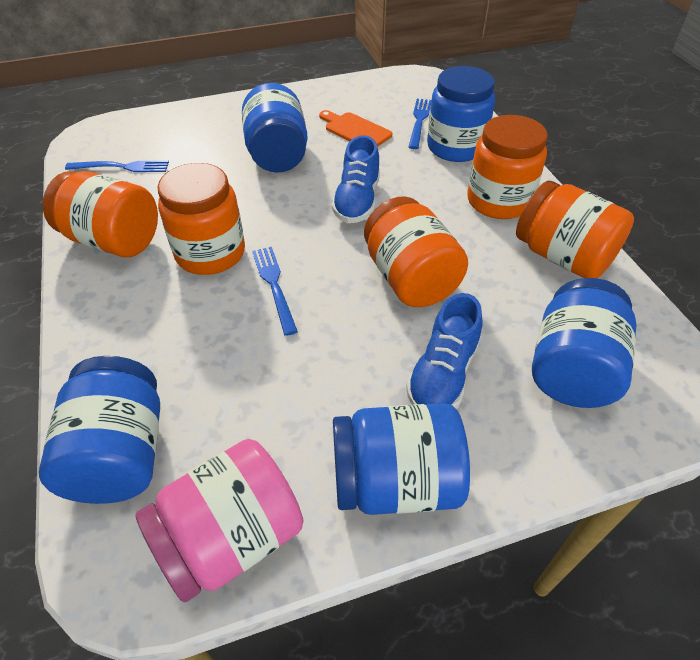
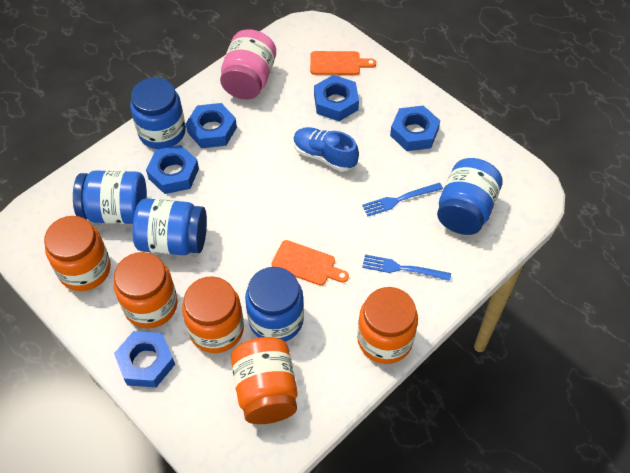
blue fork: [65,160,169,172] [252,247,298,336] [409,99,432,149] = 3 -> [362,183,443,217] [362,254,451,281] = 2
blue nut: none = 0 -> [114,331,175,387] [146,145,199,194] [186,103,237,148] [314,75,359,121] [390,105,440,151] = 5
blue shoe: [332,135,380,223] [406,293,483,409] = 2 -> [293,127,359,172] = 1
orange cutting board: [319,110,392,147] = 1 -> [272,240,349,286] [310,51,376,75] = 2

